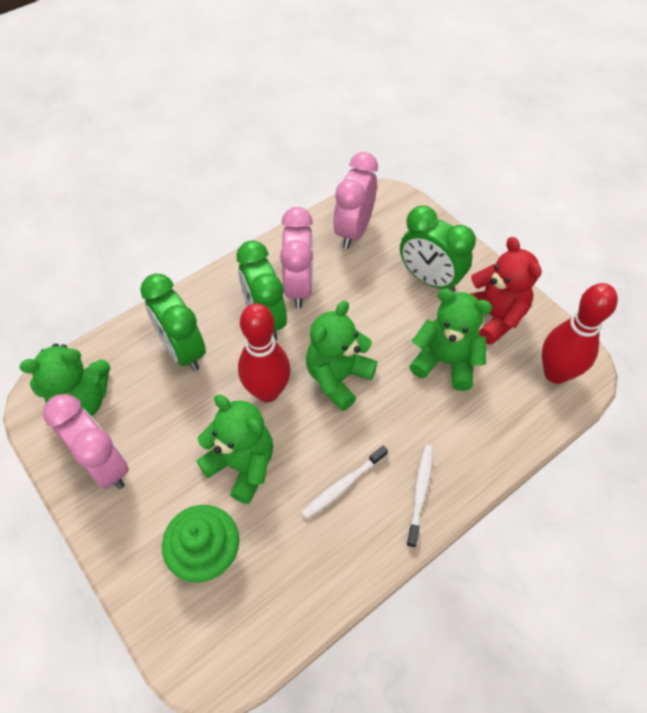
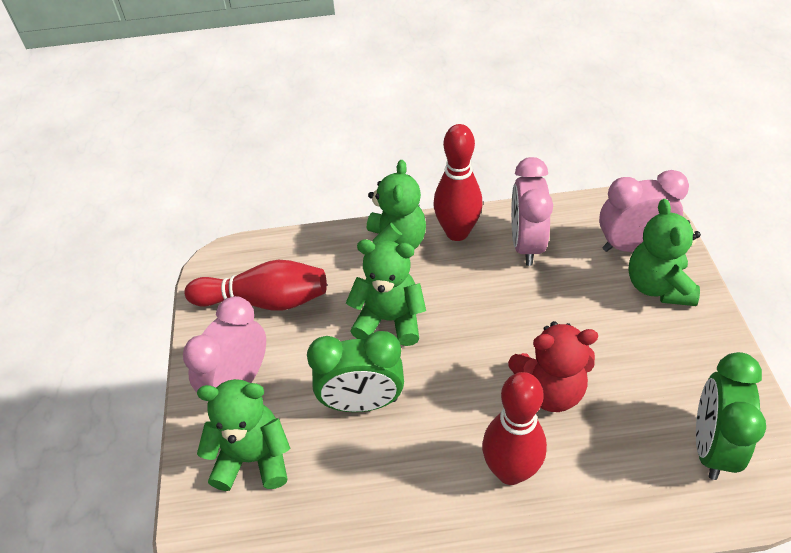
green clock: [140,274,206,371] [237,240,287,341] [400,206,476,292] = 3 -> [307,331,404,412] [696,352,766,480] = 2
green cupcake: [162,505,239,582] = 1 -> none = 0
red bowling pin: [238,303,291,402] [542,283,618,384] = 2 -> [185,260,327,311] [433,124,483,241] [482,372,547,485] = 3
white toothbrush: [301,446,388,519] [406,445,433,548] = 2 -> none = 0

